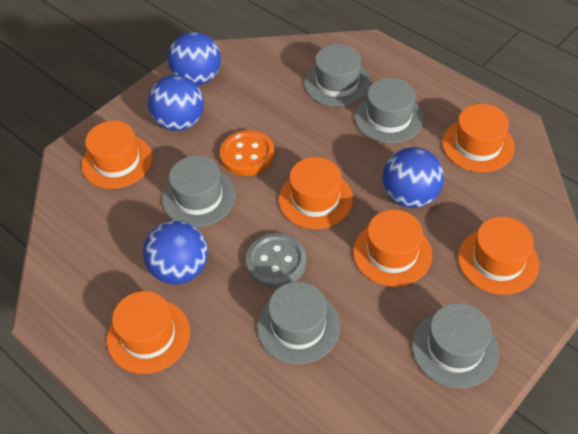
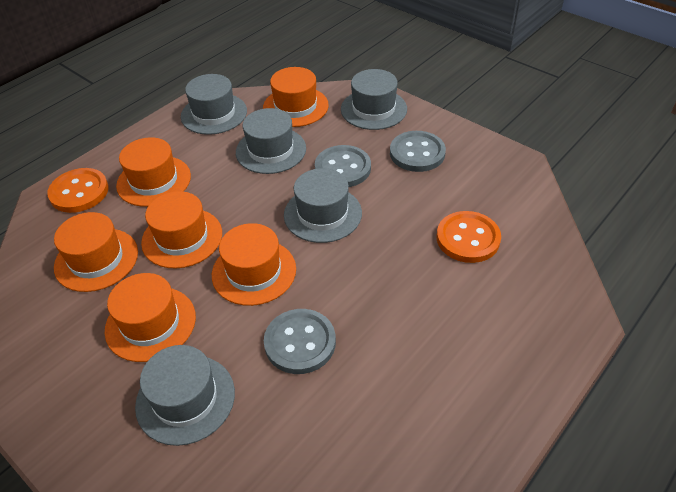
blue ball: [143,220,208,284] [148,75,204,131] [168,32,221,86] [382,147,444,208] = 4 -> none = 0
grey button: [246,233,307,288] = 1 -> [264,309,336,374] [315,145,371,187] [390,131,446,172] = 3
orange button: [220,130,275,176] = 1 -> [47,168,109,213] [437,211,501,263] = 2

